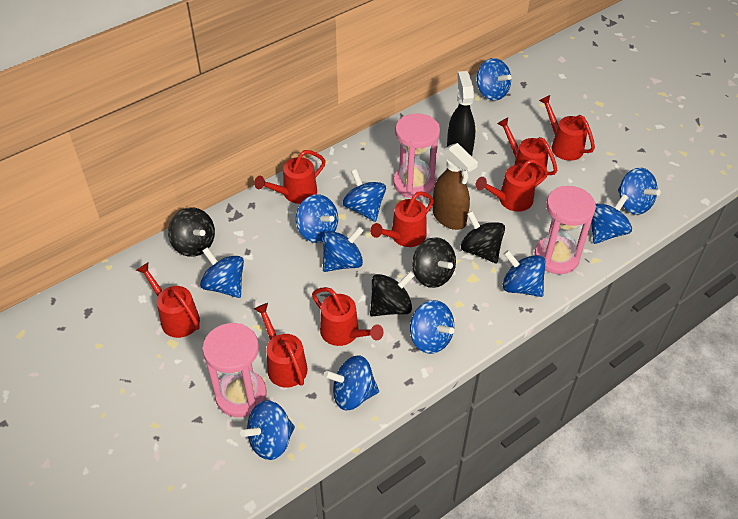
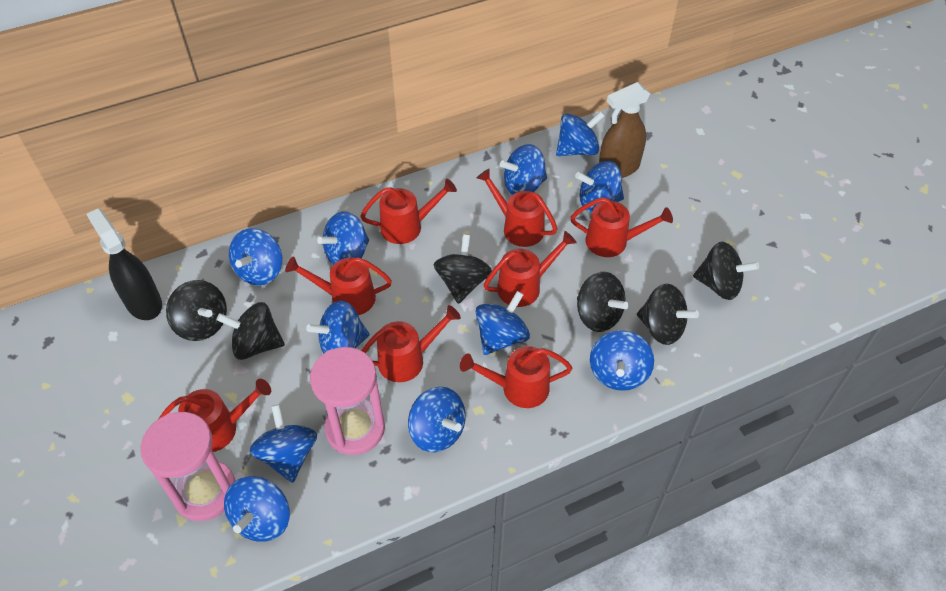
black spinning top: [168,207,215,257] [370,271,415,316] [412,237,456,288] [461,211,505,264] = 4 -> [166,280,227,341] [217,302,285,360] [433,234,492,304] [577,272,629,332] [637,284,699,345] [693,242,759,300] = 6
pink hourglass: [202,323,267,417] [393,114,440,198] [535,186,596,274] = 3 -> [140,412,236,521] [310,347,385,455] = 2

